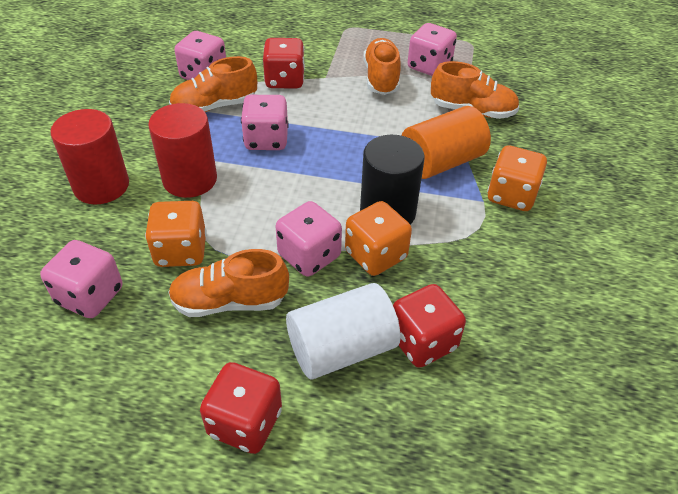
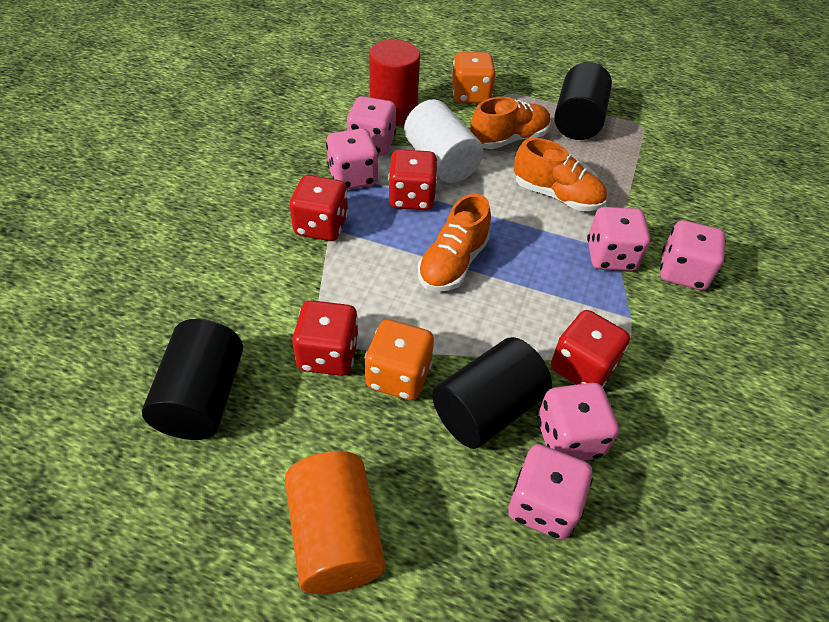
black cylinder: [360,135,425,224] = 1 -> [142,319,243,440] [432,337,552,449] [554,62,612,140] = 3
orange dice: [145,201,207,267] [345,201,412,276] [487,145,547,211] = 3 -> [365,319,434,400] [452,52,496,104] = 2
orange shoe: [168,249,289,317] [169,56,257,112] [363,38,401,95] [431,61,519,119] = 4 -> [418,194,491,292] [470,97,551,149] [514,138,607,211] = 3
pink dice: [40,240,122,318] [175,31,226,80] [241,95,289,150] [276,201,342,277] [407,23,457,76] = 5 -> [326,128,378,190] [346,96,396,156] [508,444,593,540] [538,383,619,461] [587,207,651,271] [660,220,725,290] = 6
red cylinder: [50,109,129,204] [148,103,217,198] = 2 -> [369,40,420,126] = 1
red dice: [200,362,282,454] [263,38,305,88] [393,284,466,368] = 3 -> [290,175,348,241] [292,300,359,376] [388,149,438,210] [551,310,630,387] = 4

